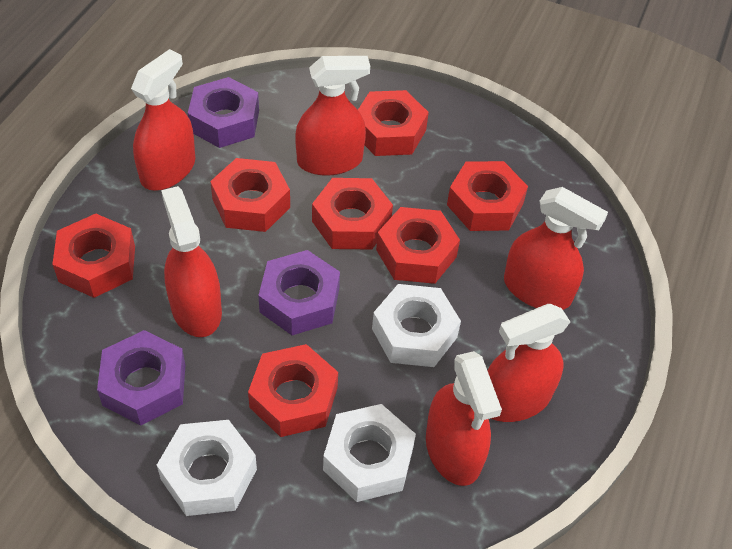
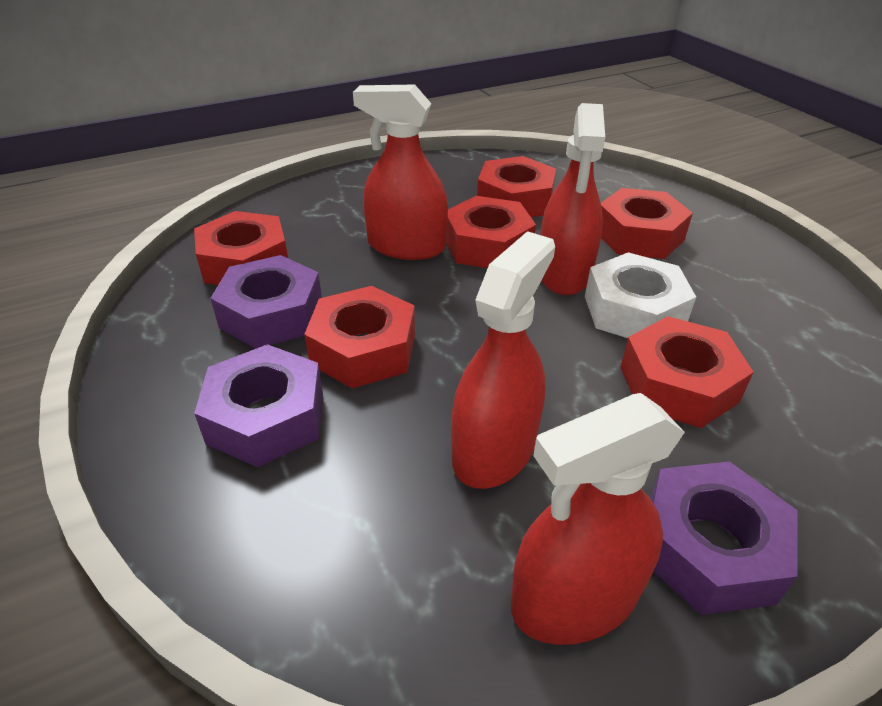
red nut: [52,214,135,298] [210,158,290,232] [248,344,338,437] [312,178,393,250] [358,90,429,156] [376,207,460,284] [447,161,528,231] = 7 -> [194,211,288,285] [304,286,415,389] [446,196,536,268] [477,156,556,217] [601,188,693,259] [620,316,754,428] = 6
red spray bottle: [131,49,195,191] [161,186,222,337] [295,56,370,176] [426,351,502,486] [487,304,570,422] [504,187,608,310] = 6 -> [353,85,448,260] [451,231,555,489] [511,393,685,645] [540,103,605,295] = 4
white nut: [157,420,257,516] [323,404,416,502] [372,284,461,367] = 3 -> [585,252,696,338] = 1

